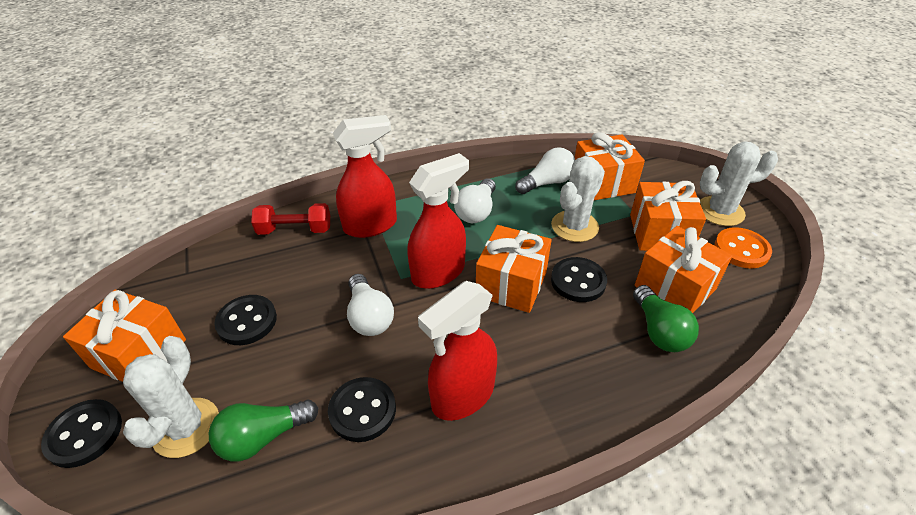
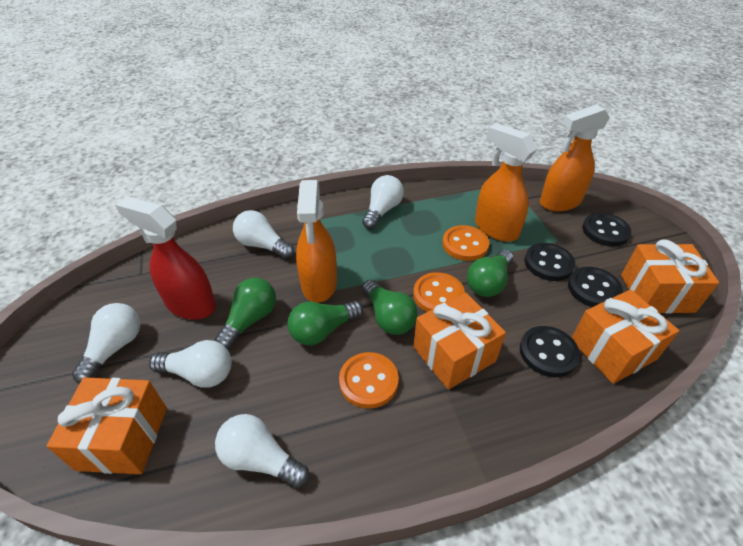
green light bulb: [209,400,318,461] [633,285,699,352] = 2 -> [215,278,276,349] [288,301,363,345] [362,279,418,335] [467,249,513,297] = 4
orange button: [715,227,772,268] = 1 -> [339,352,399,409] [413,272,465,312] [442,225,489,261] = 3
orange gift: [63,290,186,382] [476,225,551,313] [575,132,645,200] [630,181,706,251] [635,226,733,313] = 5 -> [47,377,167,474] [413,293,506,390] [572,289,679,384] [621,239,719,314] = 4
orange spray bottle: none = 0 -> [296,180,337,303] [475,123,537,242] [540,104,610,211] = 3
red dumbbell: [251,203,330,235] = 1 -> none = 0
red spray bottle: [333,115,397,238] [407,153,469,289] [418,281,497,421] = 3 -> [115,196,216,320] = 1
white cactus: [123,336,219,458] [551,156,605,242] [700,142,778,226] = 3 -> none = 0
white light bulb: [347,274,394,336] [454,178,496,223] [515,147,575,194] = 3 -> [72,303,140,384] [149,340,232,388] [215,414,309,489] [233,210,294,259] [362,175,404,229] = 5

